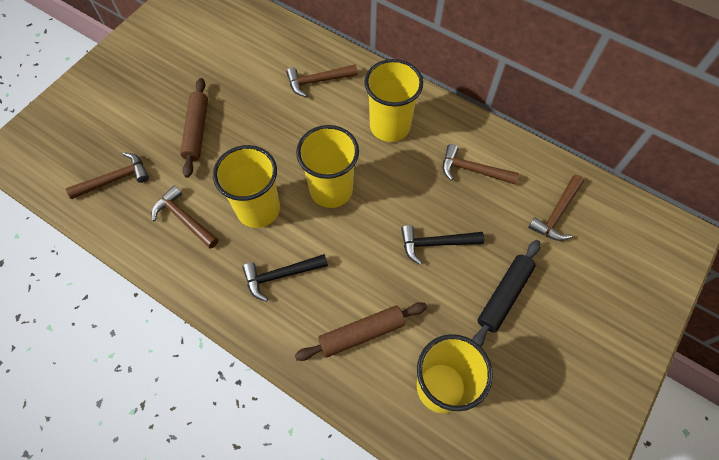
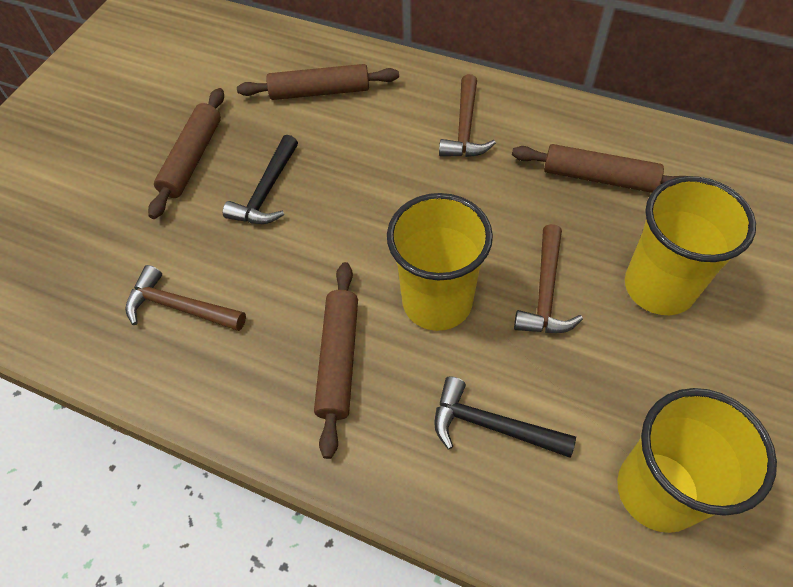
black rolling pin: [472,240,540,346] = 1 -> none = 0
brown hammer: [66,152,149,199] [152,186,218,249] [286,64,358,97] [443,144,519,185] [528,175,584,241] = 5 -> [125,265,246,331] [439,74,496,157] [514,224,583,333] = 3
brown rolling pin: [180,78,208,178] [295,302,427,361] = 2 -> [148,88,224,219] [237,64,399,100] [314,262,358,459] [512,144,685,193] = 4
yellow cup: [213,145,280,228] [296,125,359,208] [364,59,423,142] [417,334,493,413] = 4 -> [387,193,493,331] [617,388,777,533] [625,176,756,315] = 3

